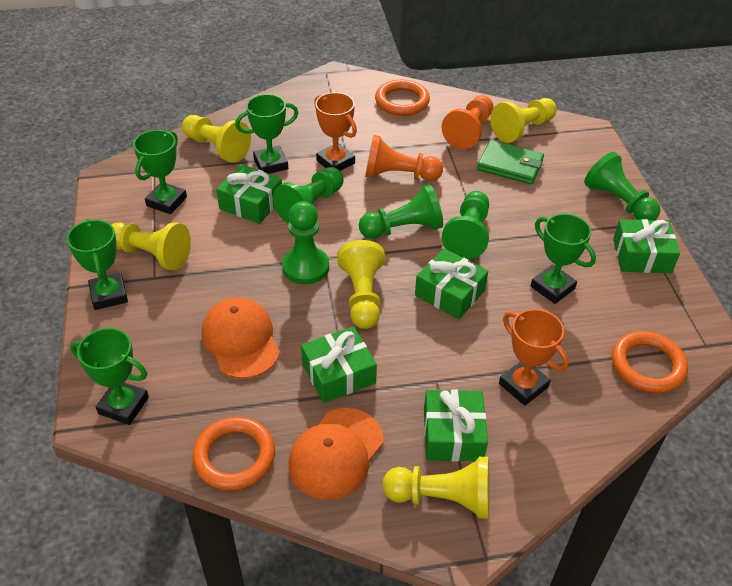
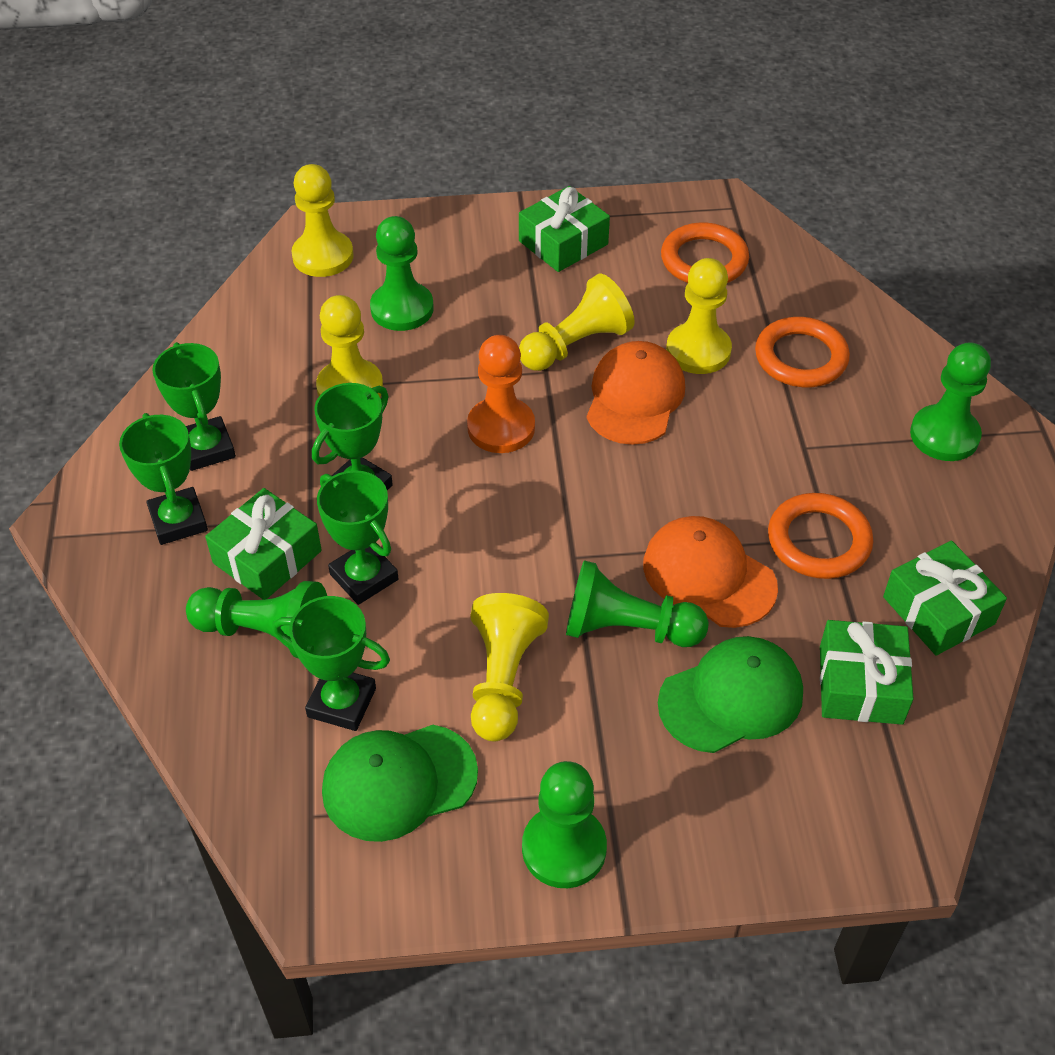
green cap: none = 0 -> [322,725,478,842] [658,636,803,753] = 2
green gift: [216,164,282,224] [301,326,377,403] [415,248,488,319] [424,389,488,462] [613,219,680,273] = 5 -> [205,488,322,600] [519,186,610,272] [820,620,914,725] [883,540,1007,655] = 4
green wallet: [477,140,544,184] = 1 -> none = 0
orange pawn: [365,135,443,181] [442,95,493,149] = 2 -> [467,335,535,453] = 1
orange trophy: [314,92,357,171] [499,309,569,406] = 2 -> none = 0

